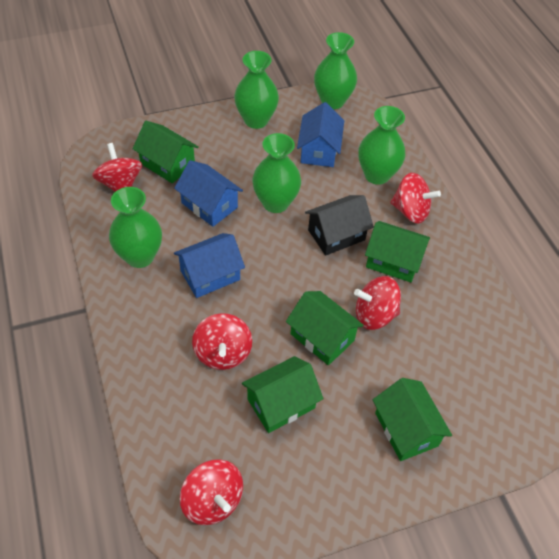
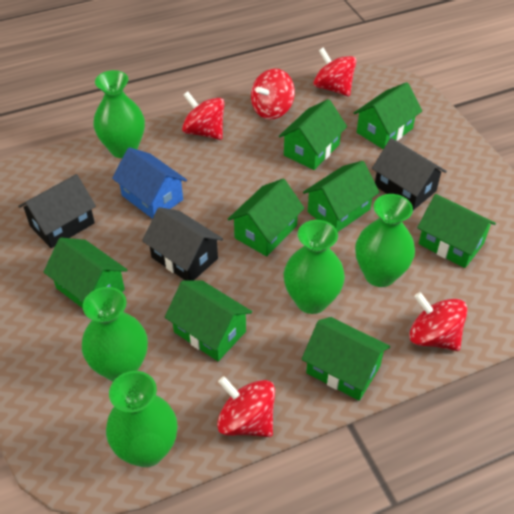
black house: [305,195,374,256] = 1 -> [18,174,96,248] [142,207,223,281] [372,138,447,210] = 3
blue house: [174,160,243,227] [174,233,245,298] [297,102,344,167] = 3 -> [112,147,187,219] = 1
green house: [132,121,199,184] [242,356,323,433] [286,291,364,365] [365,221,430,282] [373,378,452,461] = 5 -> [44,238,127,308] [165,280,252,361] [228,179,304,256] [279,99,347,170] [302,317,390,401] [303,161,380,232] [354,82,422,149] [417,194,496,268] = 8

